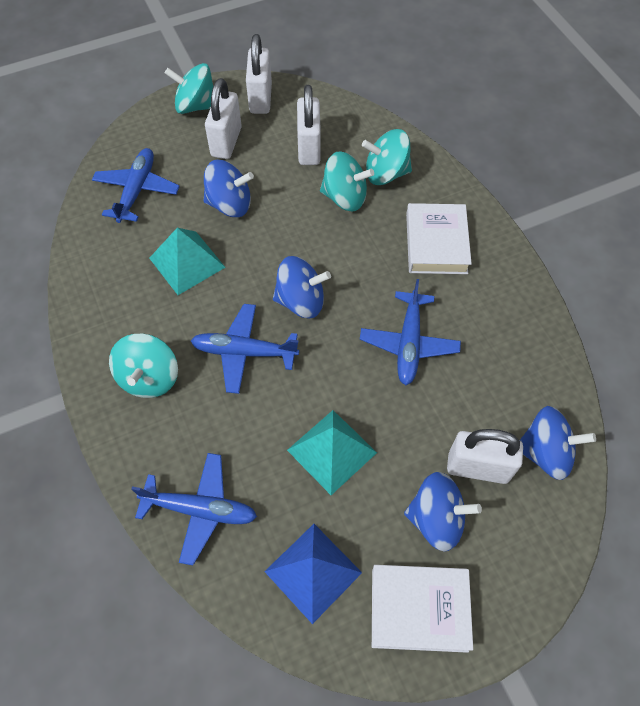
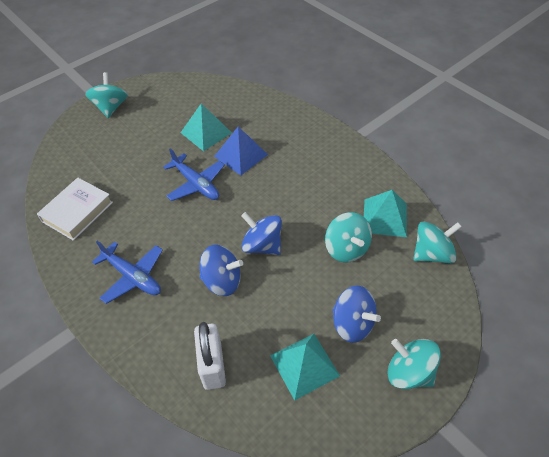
blue plane: [92,148,180,223] [131,453,257,565] [191,304,299,394] [360,279,461,385] = 4 -> [92,241,163,304] [163,148,225,201] = 2
blue spinning top: [204,160,254,217] [273,256,331,318] [404,472,482,552] [519,406,596,480] = 4 -> [199,245,243,296] [241,212,282,255] [333,286,381,343] = 3
turquoise pyramid: [149,228,226,295] [287,410,377,495] = 2 -> [180,103,232,151] [270,334,340,401] [364,190,407,237] = 3
white book: [372,565,473,653] [406,203,472,274] = 2 -> [37,178,113,241] = 1
white padlock: [205,78,242,159] [246,34,272,114] [297,85,321,165] [447,429,523,484] = 4 -> [194,322,226,390] = 1

